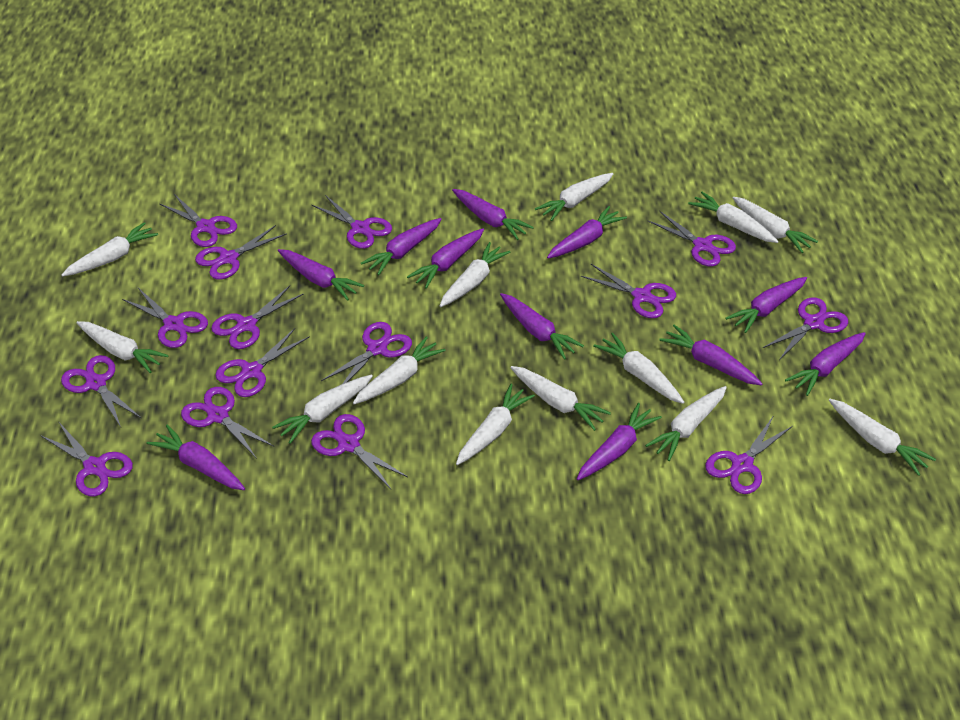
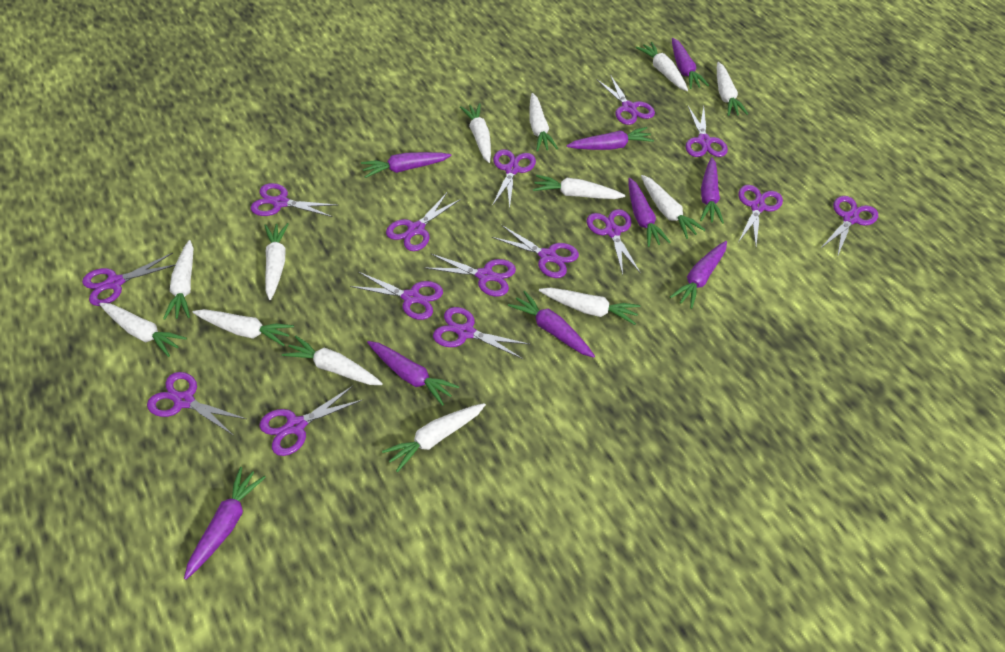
purple carrot: [147,425,245,490] [278,249,364,301] [361,218,442,275] [407,228,484,289] [452,189,534,240] [500,293,584,360] [547,206,627,259] [577,403,662,480] [659,325,763,386] [725,277,807,333] [785,332,866,396] = 11 -> [184,467,266,580] [361,152,452,178] [367,341,459,406] [508,291,595,358] [567,127,654,150] [628,178,670,247] [670,241,727,309] [672,38,709,89] [700,157,724,224] = 9

